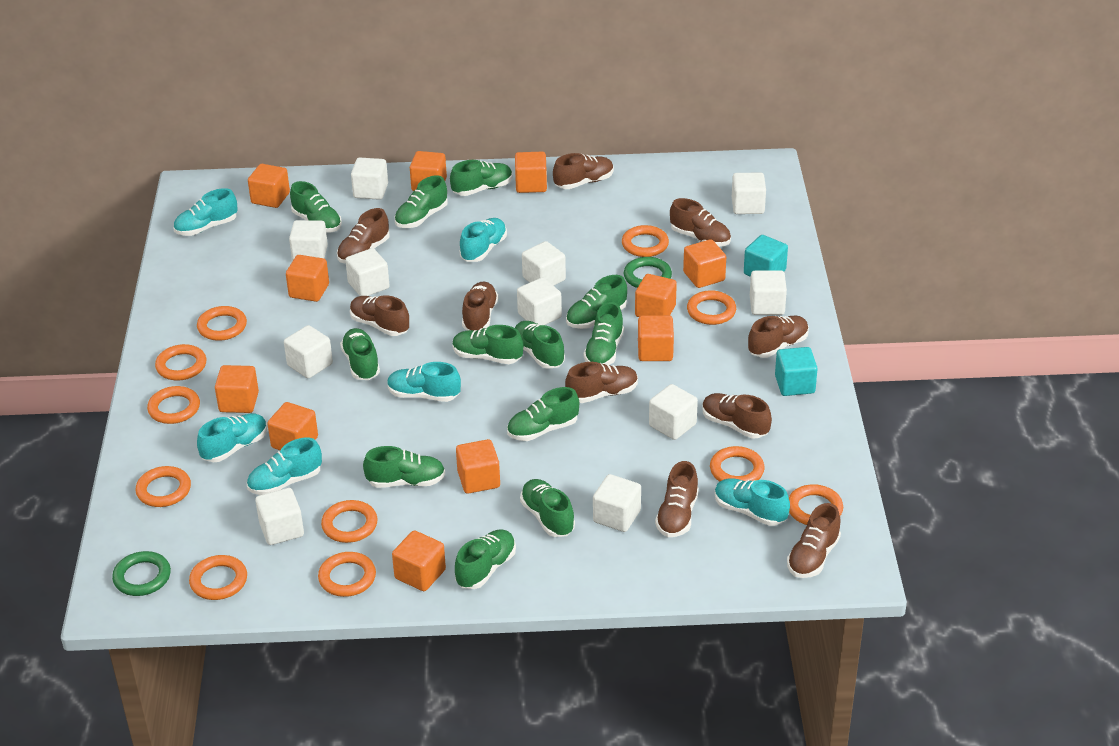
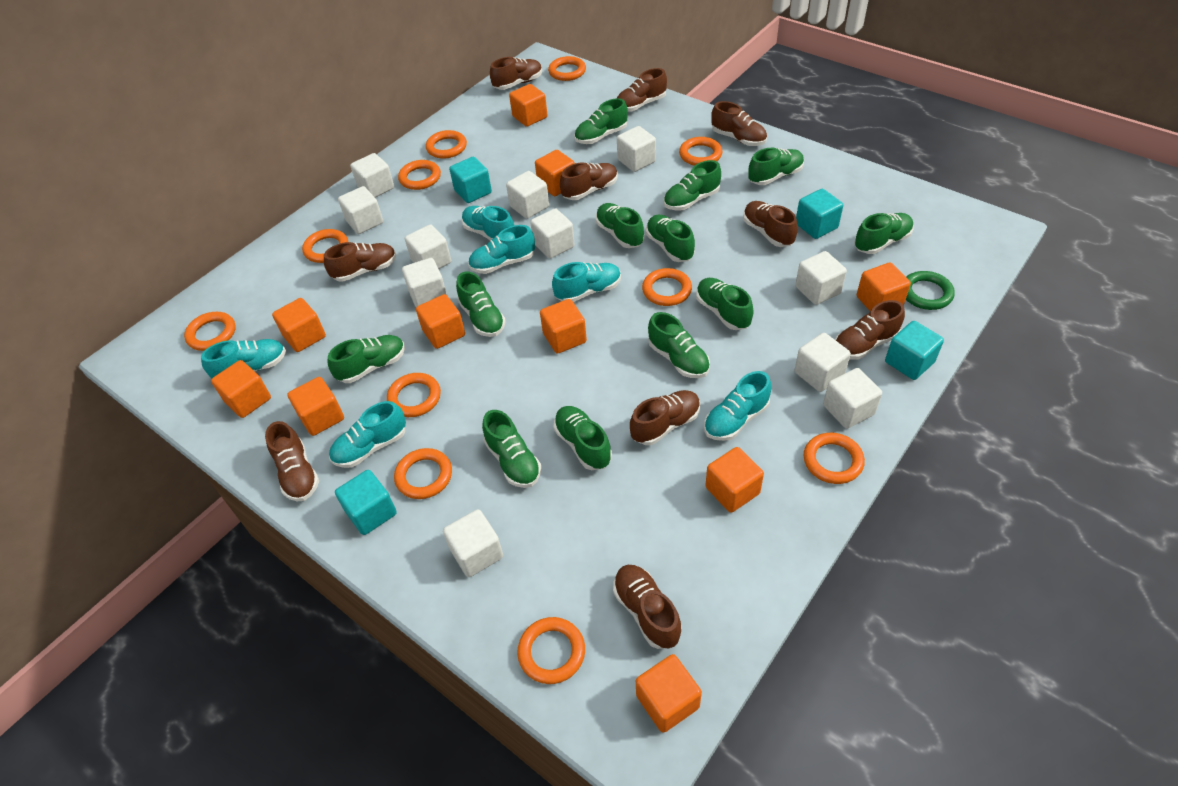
green ring: [112,551,171,596] [624,257,672,288] = 2 -> [906,271,955,310] = 1
orange cube: [215,365,259,413] [248,164,290,208] [267,402,318,451] [286,255,329,302] [392,530,446,591] [410,151,447,191] [456,439,500,494] [515,152,547,193] [635,274,677,317] [638,315,674,361] [683,239,726,288] = 11 -> [211,360,271,418] [272,298,326,352] [287,377,344,436] [416,294,465,349] [509,84,547,127] [535,150,575,196] [540,299,587,354] [636,654,702,733] [705,447,764,513] [857,262,911,311] = 10
turquoise cube: [744,235,788,277] [775,347,818,396] = 2 -> [335,470,397,535] [449,156,492,203] [796,189,843,239] [885,321,944,380] = 4

